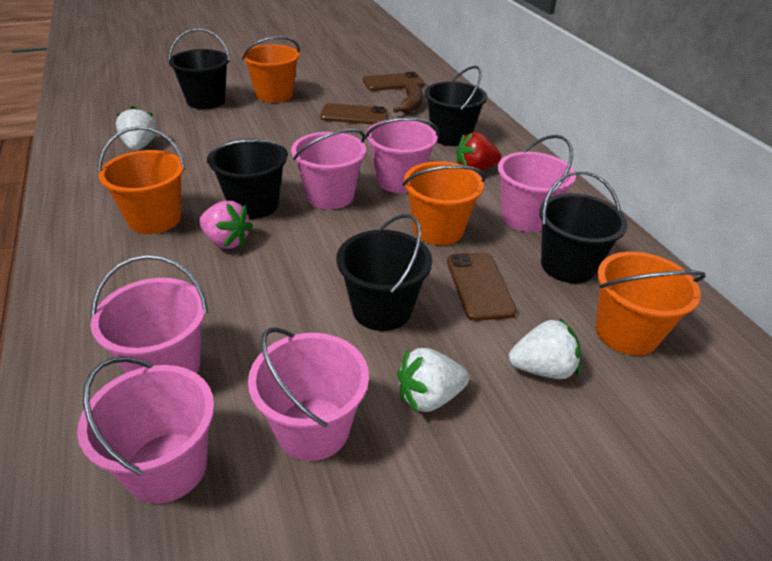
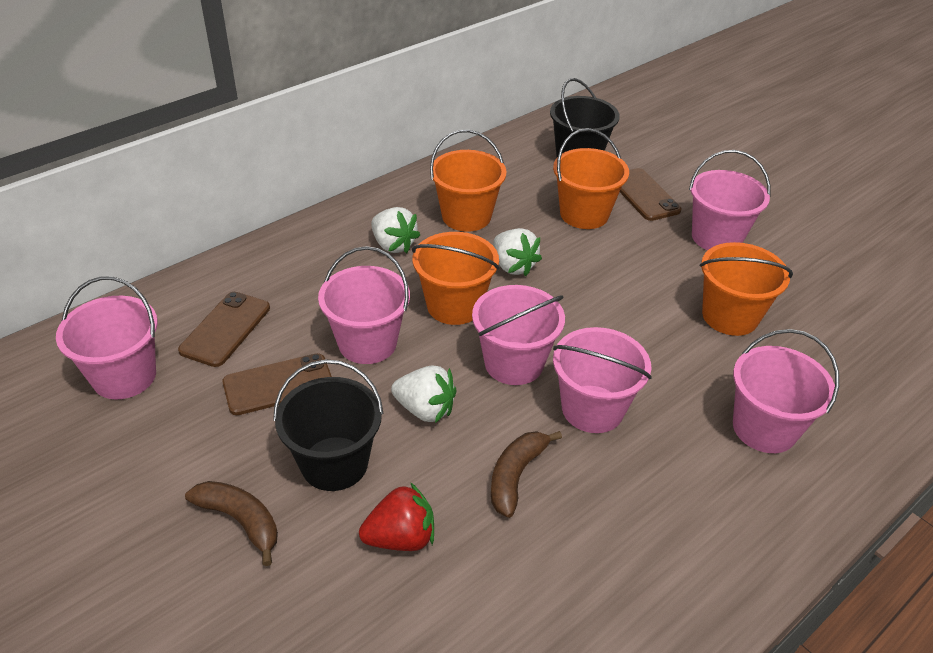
black bucket: [169,28,230,109] [207,139,288,219] [337,214,432,331] [425,66,487,146] [539,171,628,283] = 5 -> [273,359,384,491] [550,78,620,157] = 2
brown banana: [393,82,423,114] = 1 -> [185,481,278,566] [491,431,562,518] = 2
pink strawberry: [199,201,253,249] = 1 -> none = 0

